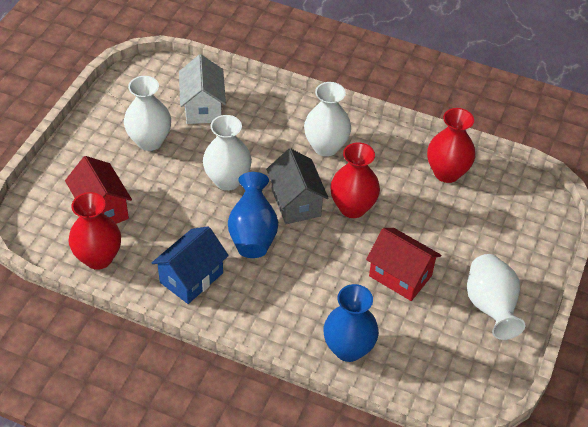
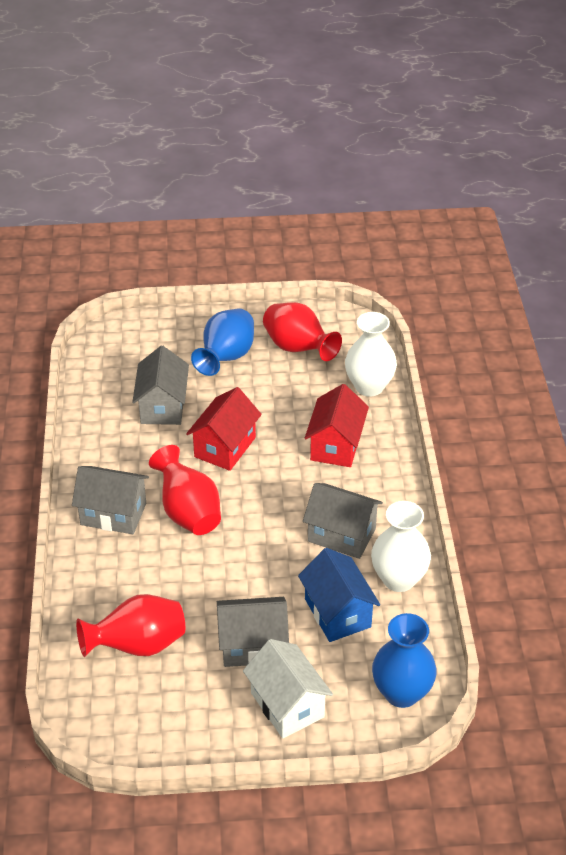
grey house: [266,148,329,224] = 1 -> [72,466,149,534] [132,346,189,425] [217,597,289,667] [303,483,383,559] = 4
white vase: [124,76,171,151] [203,115,252,191] [304,82,351,157] [467,254,525,340] = 4 -> [345,312,397,397] [371,501,431,592] = 2

